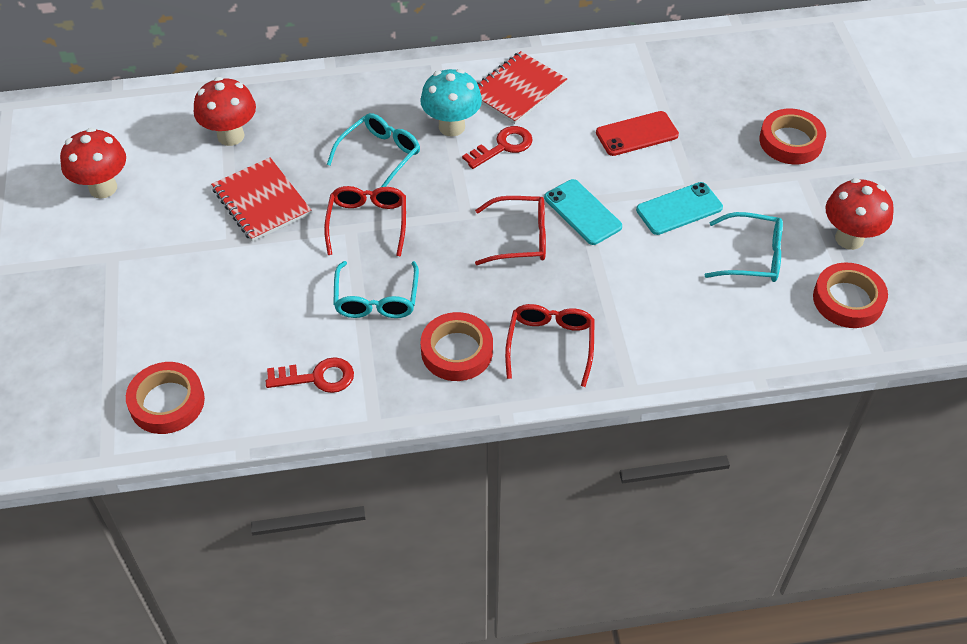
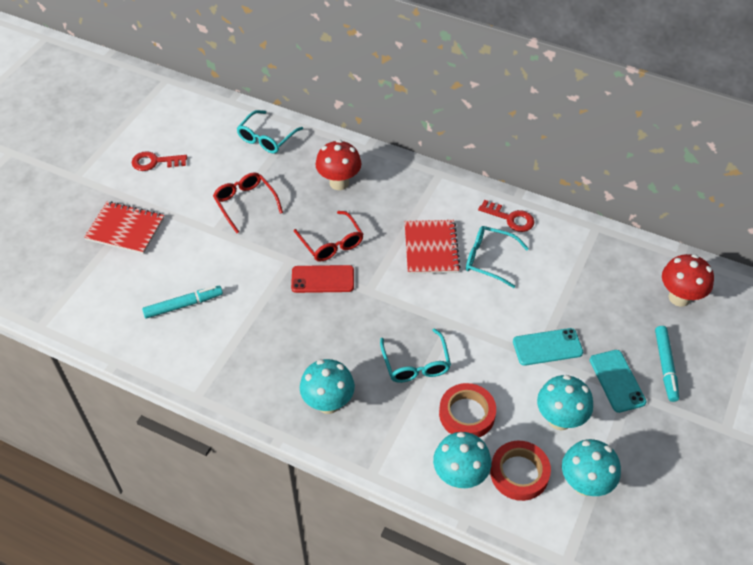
red glasses: [324,186,406,256] [475,196,546,265] [505,304,595,387] = 3 -> [213,172,283,233] [294,211,363,262] = 2
red mushroom: [60,128,126,199] [194,77,256,146] [826,178,894,250] = 3 -> [315,140,362,190] [662,254,714,307] = 2
red tape: [126,362,205,434] [421,312,493,381] [759,109,826,164] [813,262,888,328] = 4 -> [439,383,496,437] [490,441,551,501] = 2
turquoise marker: none = 0 -> [142,286,223,319] [655,326,679,402] = 2
turquoise mushroom: [420,69,482,137] = 1 -> [300,359,355,414] [433,432,491,488] [537,375,593,431] [562,439,621,496] = 4

